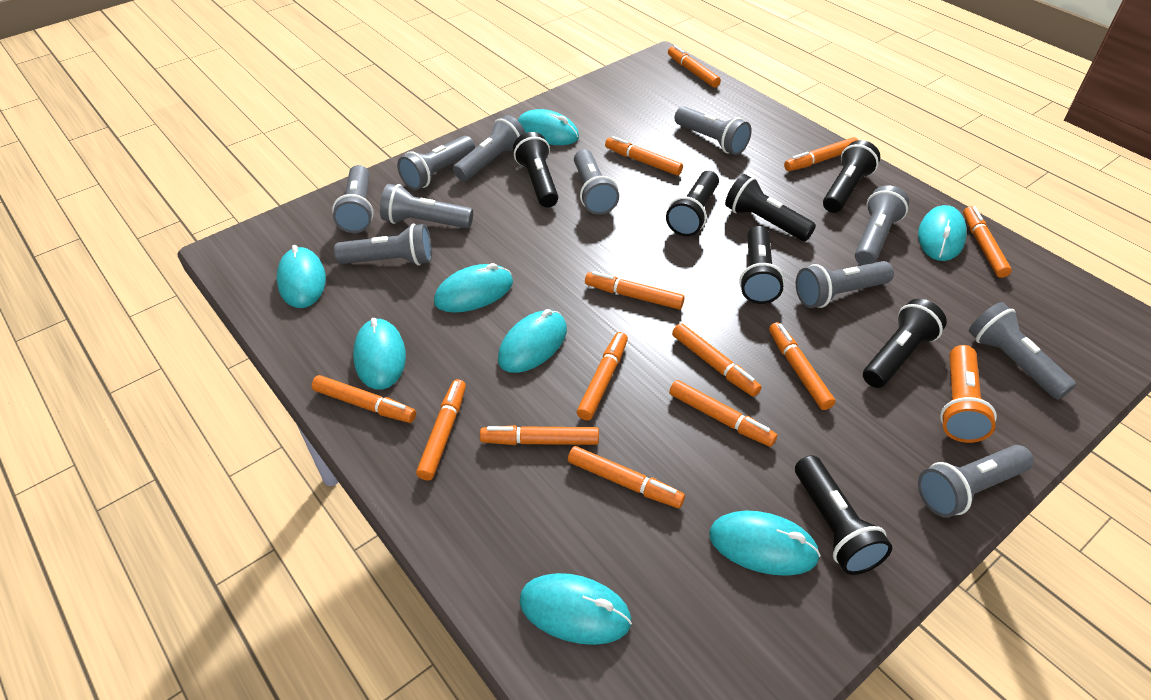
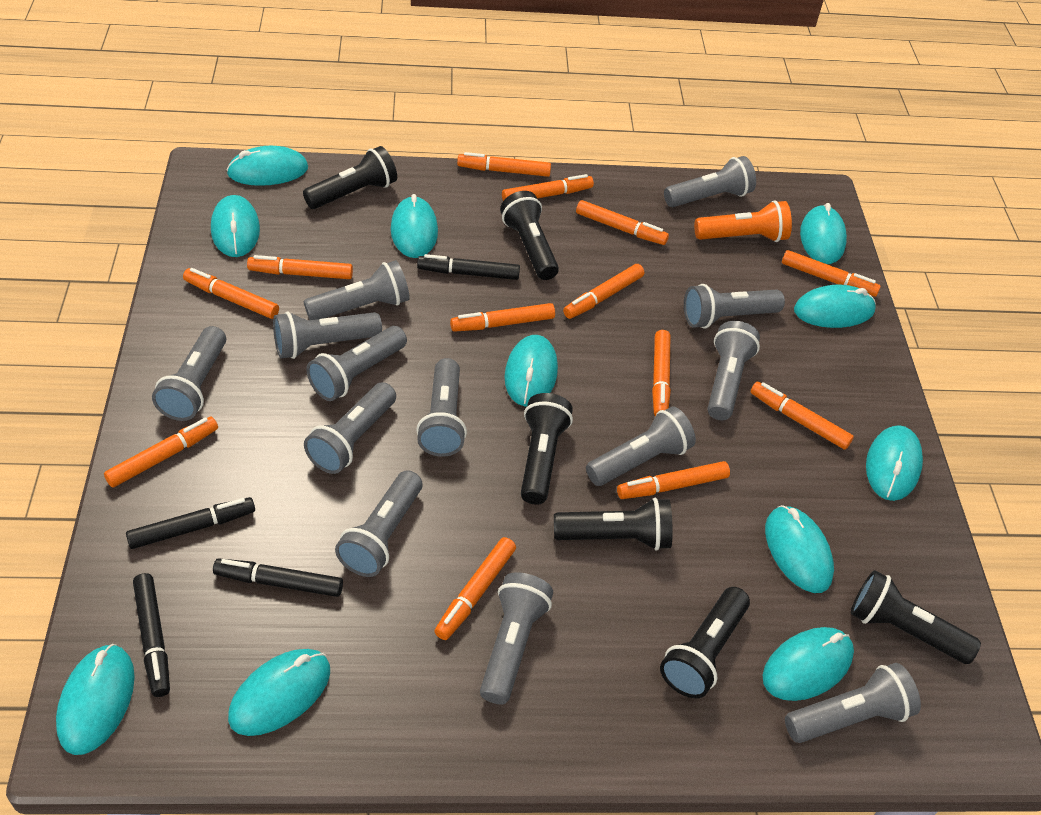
black flashlight: [513,132,558,208] [666,171,719,236] [725,174,816,241] [739,226,784,304] [795,455,892,575] [823,140,880,213] [863,299,947,388] = 7 -> [303,146,397,209] [500,191,559,280] [521,393,573,505] [554,498,673,551] [660,587,750,698] [851,570,981,664] = 6
black marker: none = 0 -> [126,497,255,549] [133,573,170,697] [213,558,343,597] [417,254,520,280] = 4
grey flashlight: [332,165,374,233] [334,224,432,266] [380,184,473,229] [397,135,475,190] [453,115,525,181] [574,149,619,215] [674,106,752,155] [796,261,894,308] [855,185,909,265] [918,445,1034,518] [969,302,1076,400] = 11 -> [152,326,226,421] [273,312,382,359] [304,260,410,320] [304,382,396,474] [306,326,407,401] [335,470,422,577] [416,358,467,457] [480,572,553,704] [586,406,696,486] [664,156,756,207] [684,284,785,328] [707,321,760,420] [785,663,921,743] = 13
turquoise mouse: [277,245,326,308] [353,318,406,390] [434,263,513,313] [498,309,567,373] [518,109,579,145] [519,573,632,645] [709,511,821,576] [918,205,967,261] = 8 -> [56,644,135,755] [211,195,260,257] [226,146,308,186] [228,649,330,736] [391,194,438,258] [504,335,558,406] [763,627,854,701] [765,505,834,593] [794,285,876,328] [800,203,847,264] [866,425,923,501] = 11

